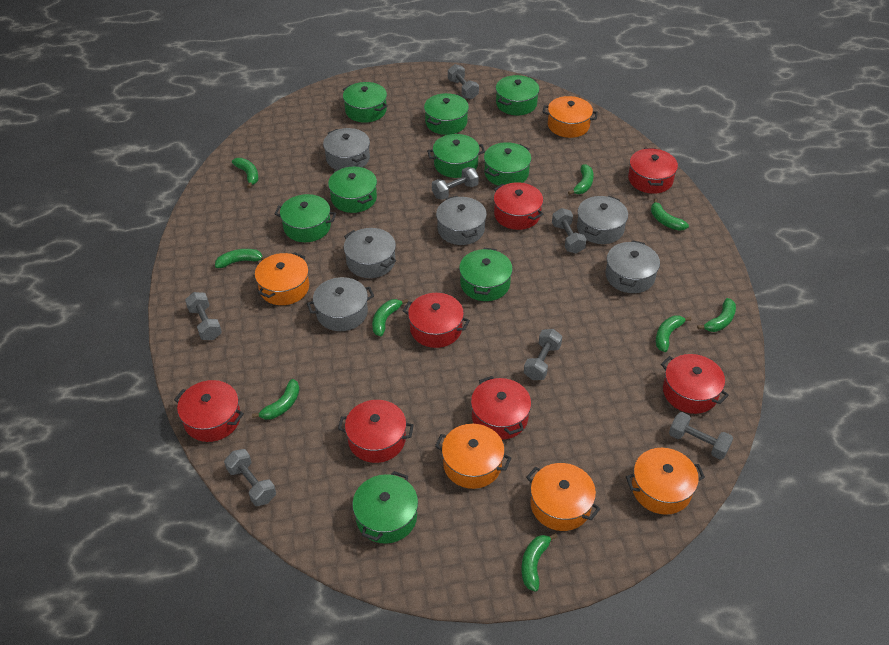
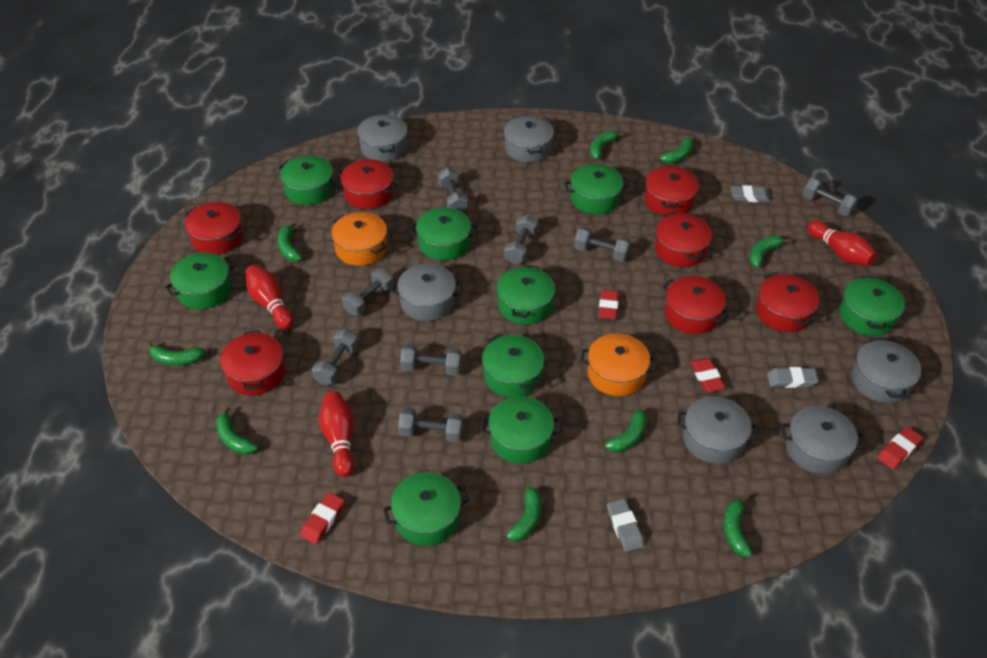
grey dumbbell: [185,292,222,340] [224,449,276,506] [432,167,479,200] [448,64,479,99] [524,329,562,380] [552,208,587,254] [669,412,733,460] = 7 -> [312,329,359,385] [342,268,394,316] [398,408,463,443] [400,344,462,376] [438,167,468,212] [504,215,538,264] [574,227,631,262] [803,178,859,216] = 8
grey eraser: none = 0 -> [607,499,644,552] [731,185,770,202] [767,367,818,388] = 3
orange pot: [255,252,309,305] [435,424,511,489] [526,463,600,531] [542,96,598,138] [626,448,705,515] = 5 -> [331,212,387,266] [580,334,657,396] = 2
red bowling pin: none = 0 -> [245,264,294,329] [319,391,355,477] [808,221,877,266] = 3
red eraser: none = 0 -> [300,492,344,544] [598,289,619,320] [690,358,725,392] [877,427,923,469] = 4

